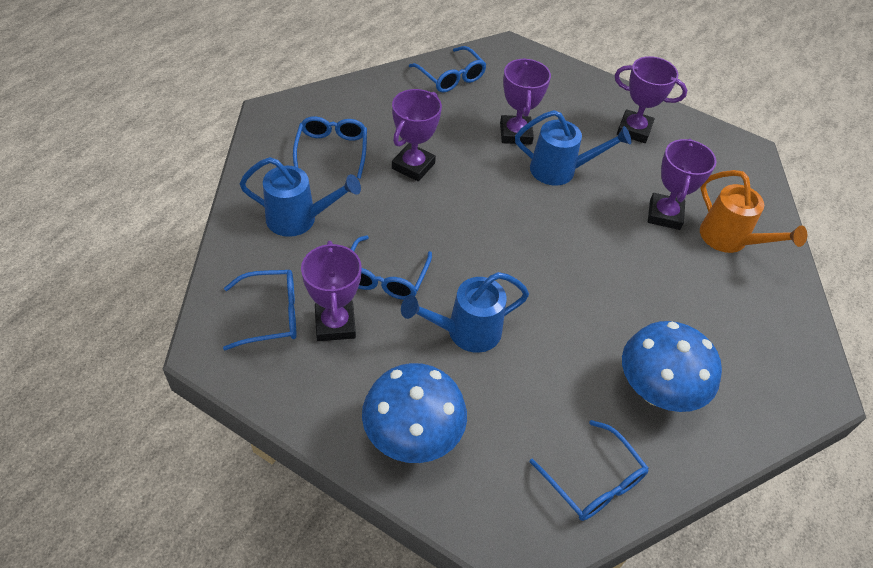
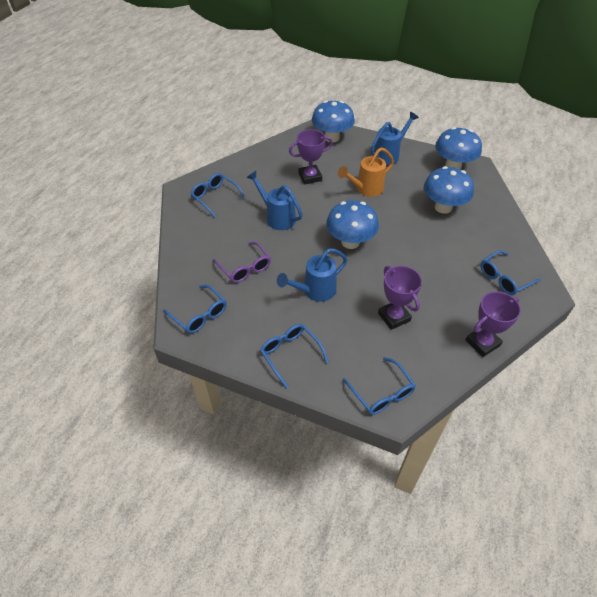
blue mushroom: [362,363,467,463] [622,321,722,412] = 2 -> [312,101,355,143] [326,200,379,249] [424,166,474,214] [435,127,482,170] = 4
purple glasses: none = 0 -> [213,242,271,283] = 1
purple trophy: [301,241,362,341] [392,89,442,181] [500,58,551,145] [615,56,687,143] [648,139,716,230] = 5 -> [289,129,333,185] [378,266,422,330] [466,291,521,357] = 3

